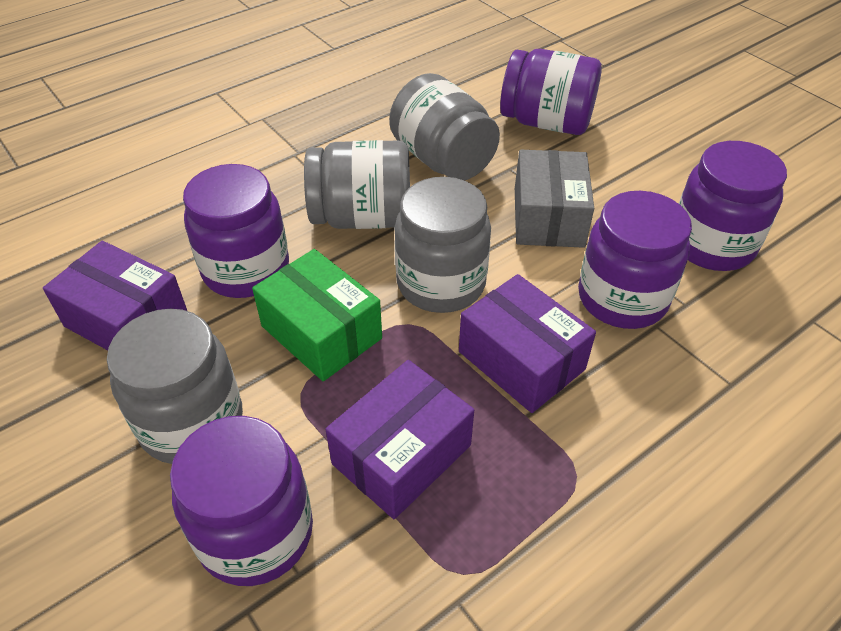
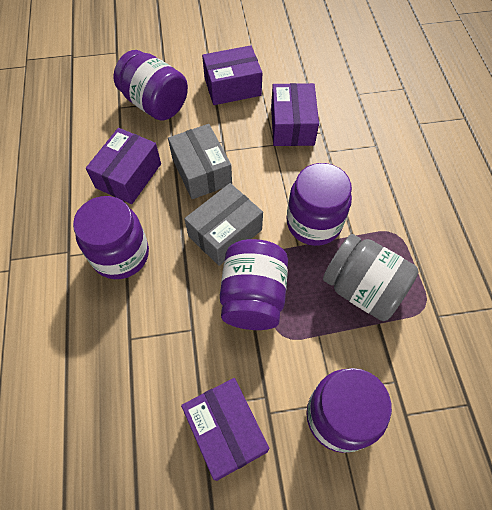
green box: [252,249,382,381] = 1 -> none = 0
grey box: [515,150,594,248] = 1 -> [168,124,232,199] [184,183,263,266] = 2
grey jar: [107,309,243,464] [304,140,410,229] [389,73,500,180] [395,177,491,313] = 4 -> [323,234,418,321] = 1
purple box: [43,241,187,350] [326,360,474,519] [459,274,596,413] = 3 -> [86,128,161,204] [181,378,270,481] [202,45,262,105] [271,83,319,146] = 4

